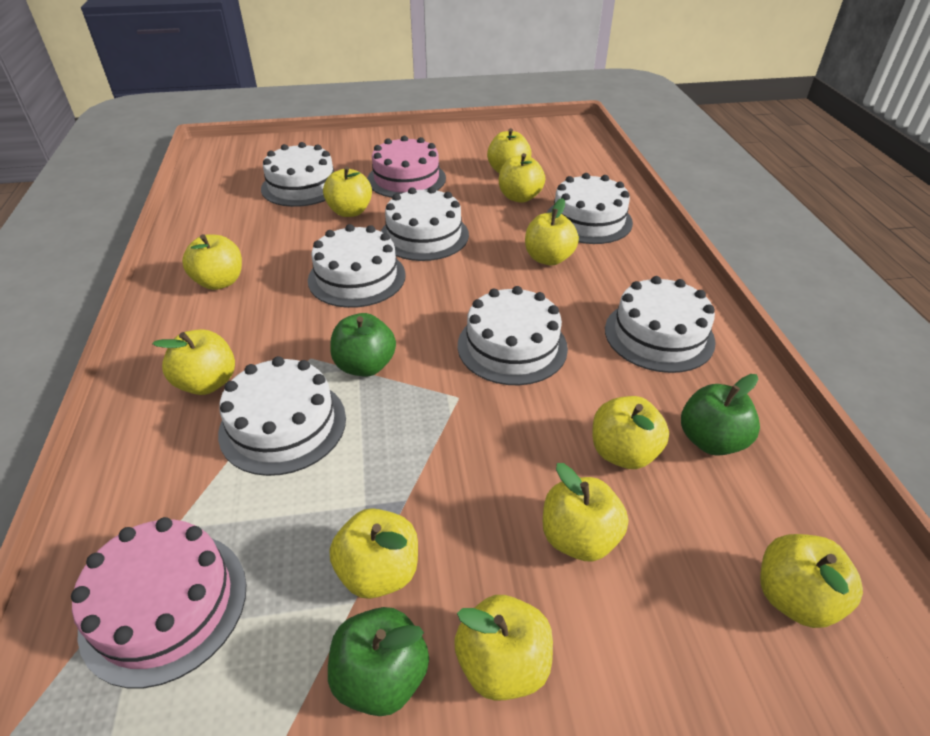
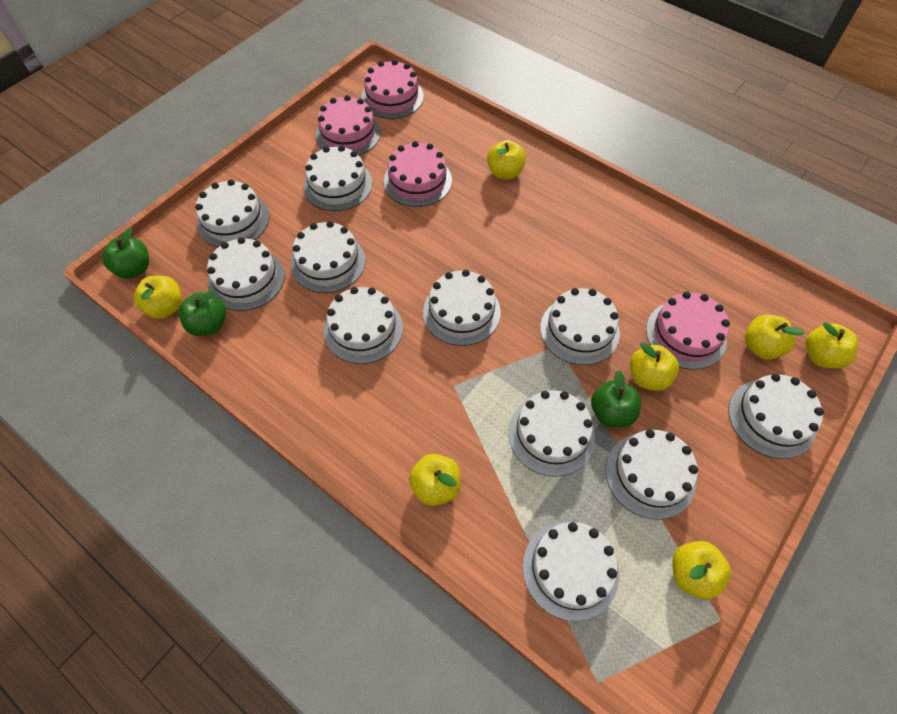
pink cake: [71,517,247,688] [367,136,446,198] = 2 -> [315,95,381,155] [361,60,424,119] [384,141,452,207] [646,292,730,370] = 4
white cake: [218,356,346,476] [261,142,334,207] [308,224,406,308] [381,187,469,261] [458,286,568,385] [547,173,633,244] [605,276,716,373] = 7 -> [195,179,269,247] [207,237,285,311] [291,221,365,293] [303,145,372,211] [324,287,403,364] [423,269,501,346] [508,390,595,477] [523,521,619,621] [540,288,620,365] [605,429,698,520] [728,374,824,459] = 11
yellow apple: [152,329,235,395] [182,234,242,290] [323,166,372,217] [330,508,418,599] [454,595,553,701] [487,128,531,173] [499,153,545,203] [525,198,579,266] [543,463,628,562] [592,396,669,469] [760,534,863,628] = 11 -> [134,276,182,319] [409,454,461,506] [487,140,526,179] [630,342,679,391] [672,541,731,599] [745,315,805,359] [805,322,858,368] = 7

